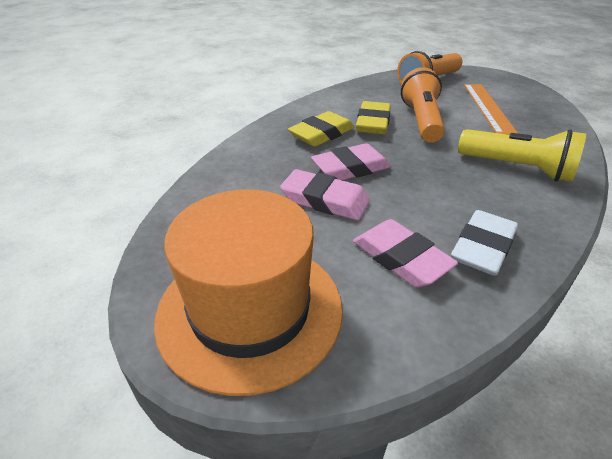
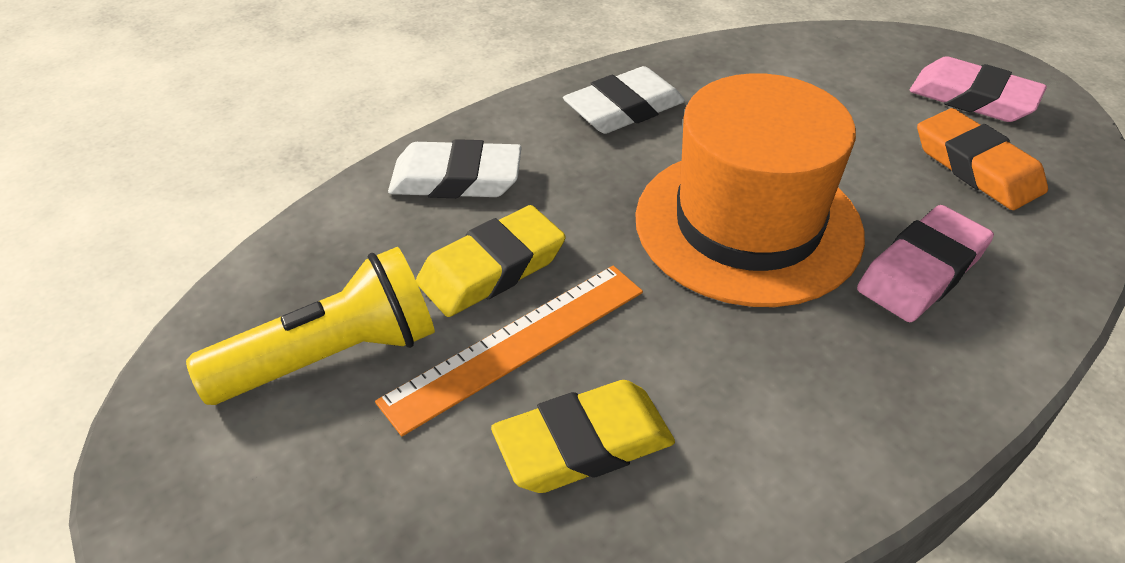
orange eraser: none = 0 -> [917,108,1048,210] = 1
orange flashlight: [397,51,462,84] [401,67,445,143] = 2 -> none = 0
pink eraser: [280,169,370,220] [311,143,391,180] [353,219,458,287] = 3 -> [857,205,994,322] [910,56,1047,122] = 2
white eraser: [451,210,518,276] = 1 -> [388,139,522,198] [563,66,685,134] = 2

